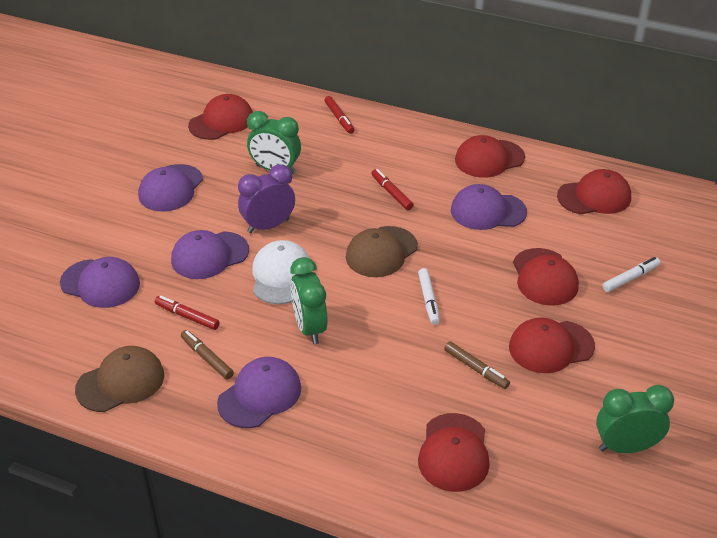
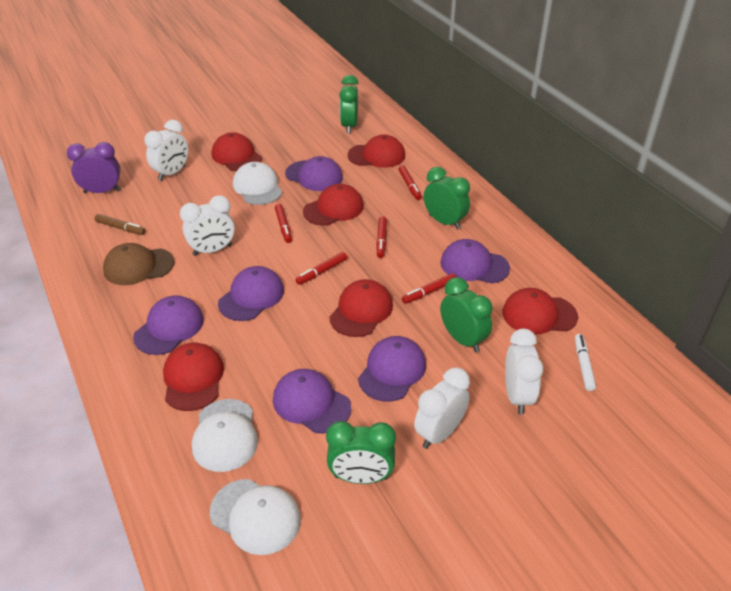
brown cap: [75,346,164,412] [346,226,418,277] = 2 -> [103,243,175,285] = 1
brown marker: [181,330,234,379] [444,341,510,389] = 2 -> [95,214,146,235] = 1
green clock: [247,111,301,174] [290,257,328,344] [596,385,674,453] = 3 -> [326,421,396,484] [339,75,358,134] [424,167,470,230] [440,277,493,352] = 4
purple cap: [60,257,140,308] [138,164,203,211] [171,230,249,279] [217,357,301,428] [451,184,527,230] = 5 -> [133,295,204,355] [218,266,284,321] [273,369,351,433] [285,156,343,191] [358,336,426,402] [440,239,510,283] = 6
red marker: [155,296,220,330] [325,96,354,134] [371,169,413,210] = 3 -> [275,204,292,243] [295,252,347,285] [376,216,387,258] [398,165,422,200] [402,273,456,304] = 5
white cap: [252,240,310,304] = 1 -> [192,399,258,472] [210,479,301,555] [233,162,282,205] = 3
white clock: none = 0 -> [144,120,188,181] [180,195,235,256] [414,368,470,449] [505,329,543,414] = 4
white marker: [418,268,440,325] [603,257,660,292] = 2 -> [575,334,596,391] = 1

